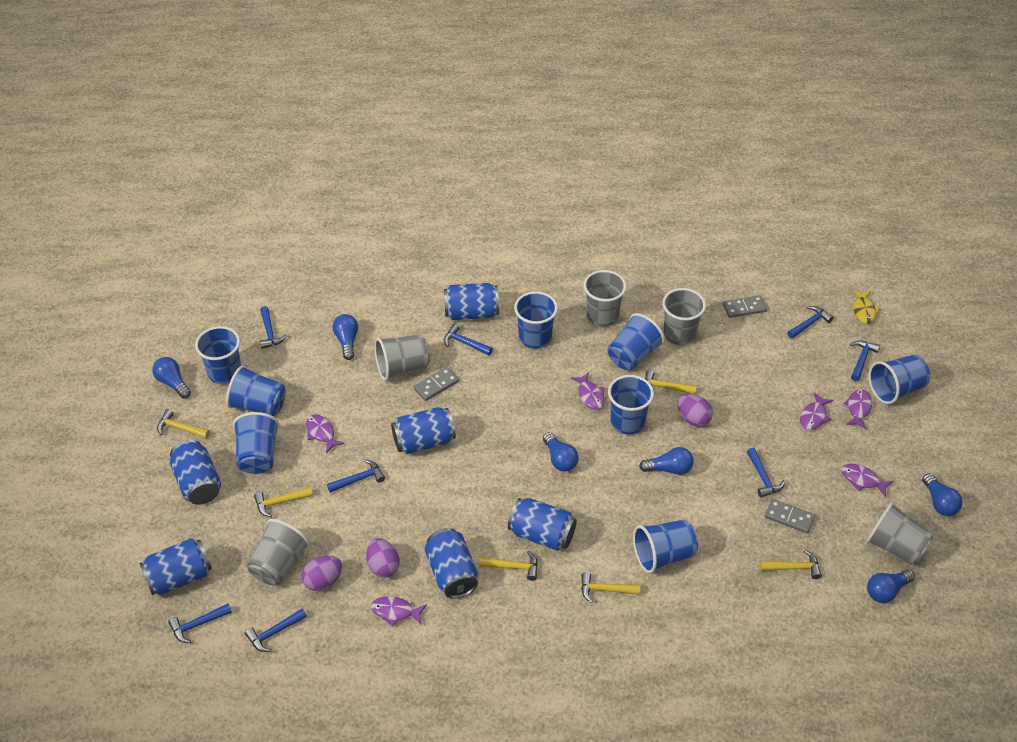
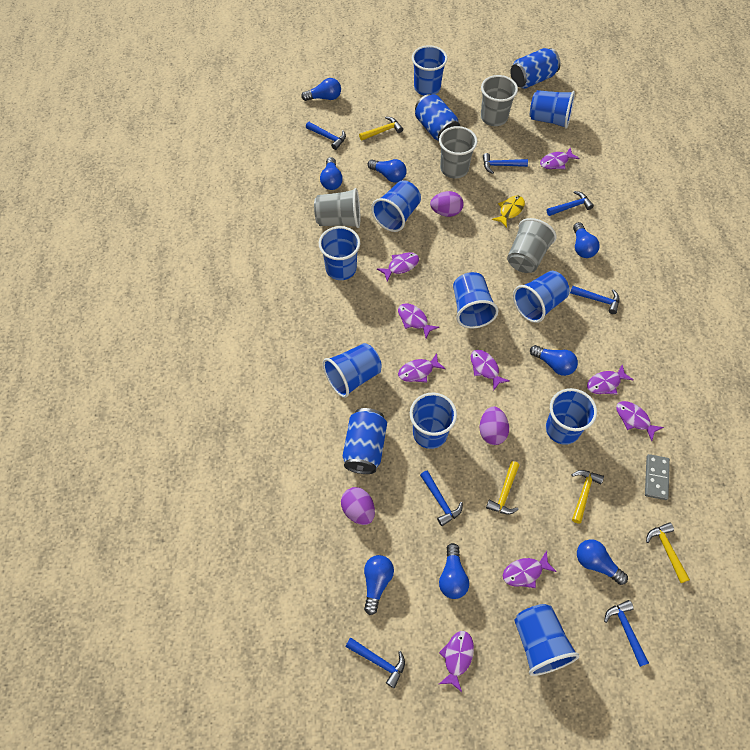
blue can: [139,538,212,595] [170,440,221,505] [391,407,456,454] [425,528,478,599] [444,283,499,320] [508,498,577,551] = 6 -> [343,408,387,474] [415,94,460,141] [510,48,561,89] = 3
blue cup: [195,326,241,384] [226,366,286,417] [233,412,280,474] [514,291,558,349] [607,313,665,371] [608,375,654,434] [633,520,698,573] [868,355,930,404] = 8 -> [319,226,360,280] [323,343,382,398] [371,180,421,232] [410,393,457,449] [412,45,448,95] [453,272,499,328] [513,271,570,323] [514,604,579,676] [530,90,575,129] [546,388,597,445] = 10
blue hammer: [168,604,232,643] [245,609,307,652] [260,306,287,349] [327,459,385,493] [444,324,493,355] [747,448,785,497] [787,306,834,339] [850,340,880,381] = 8 -> [306,122,346,150] [345,638,405,688] [420,470,463,526] [483,153,528,174] [547,191,594,216] [570,286,620,314] [604,600,649,667] = 7
blue light bulb: [152,357,191,399] [332,314,358,360] [543,432,579,472] [639,447,694,475] [867,569,915,603] [922,473,962,516] = 6 -> [301,78,341,101] [320,157,343,190] [364,555,394,615] [368,159,407,183] [439,543,469,599] [530,345,578,376] [573,222,600,258] [577,539,628,585] = 8
grey cup: [246,519,310,586] [374,335,430,381] [584,270,627,326] [662,288,706,345] [866,502,934,565] = 5 -> [314,188,360,228] [439,126,477,178] [481,75,518,126] [507,218,557,273] = 4
grey domino: [414,367,459,401] [723,295,767,318] [765,499,815,533] = 3 -> [645,454,670,500] = 1
purple fish: [306,414,345,453] [371,596,427,626] [570,372,605,410] [800,392,833,430] [841,464,893,497] [842,389,872,429] = 6 -> [377,252,419,281] [398,303,439,338] [398,353,446,383] [439,631,474,692] [471,350,510,390] [503,551,557,588] [540,148,580,169] [587,365,633,394] [616,401,664,441] = 9
yellow hammer: [157,409,210,439] [254,487,313,517] [479,550,538,581] [581,572,641,603] [645,370,697,394] [760,550,821,579] = 6 -> [359,117,403,141] [486,461,519,514] [572,470,604,524] [646,522,690,583] = 4

